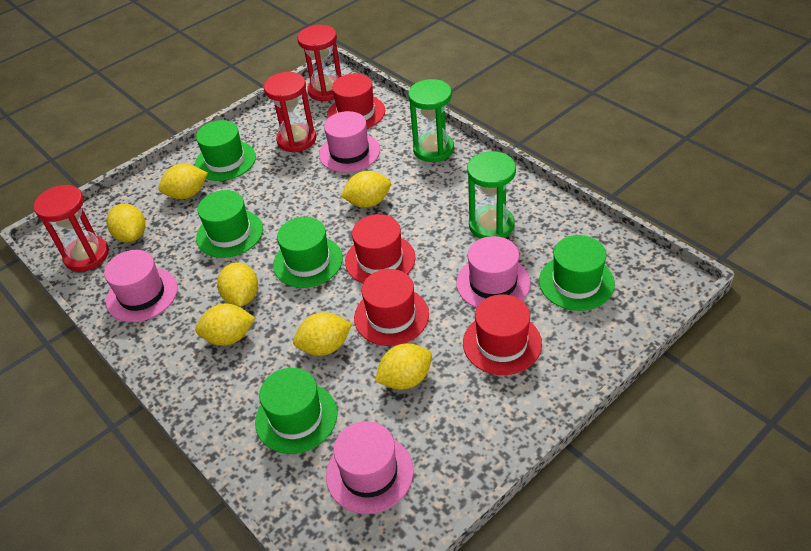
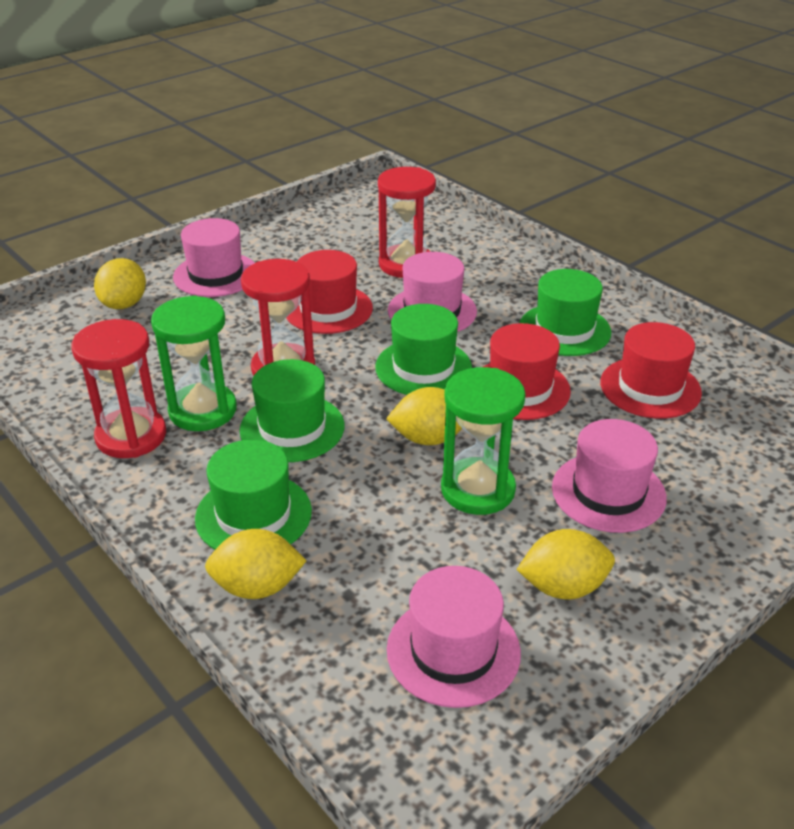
green hat: [195,120,256,181] [196,190,263,258] [255,368,338,454] [273,217,343,288] [539,235,615,311] = 5 -> [195,440,312,549] [239,359,344,462] [375,304,472,395] [519,269,611,356] = 4
red hat: [327,73,385,128] [345,214,415,283] [354,269,429,346] [463,294,542,375] = 4 -> [286,250,373,334] [483,323,571,420] [600,322,702,419] = 3
yellow lemon: [106,204,145,242] [158,164,208,199] [195,304,255,346] [217,262,258,307] [293,312,352,356] [341,171,391,207] [375,343,432,390] = 7 -> [94,258,146,309] [205,529,307,599] [386,387,462,445] [516,529,615,600] = 4

